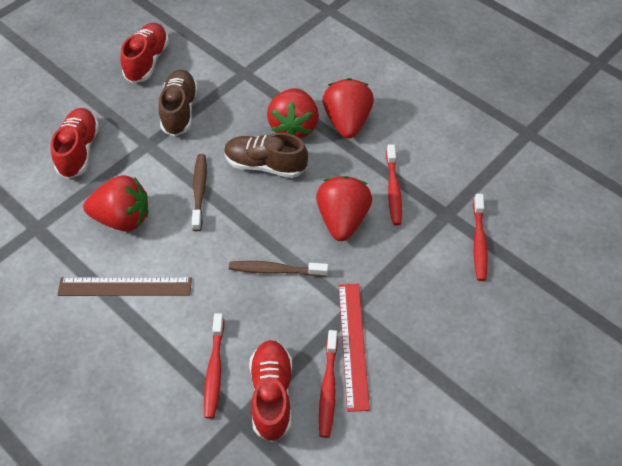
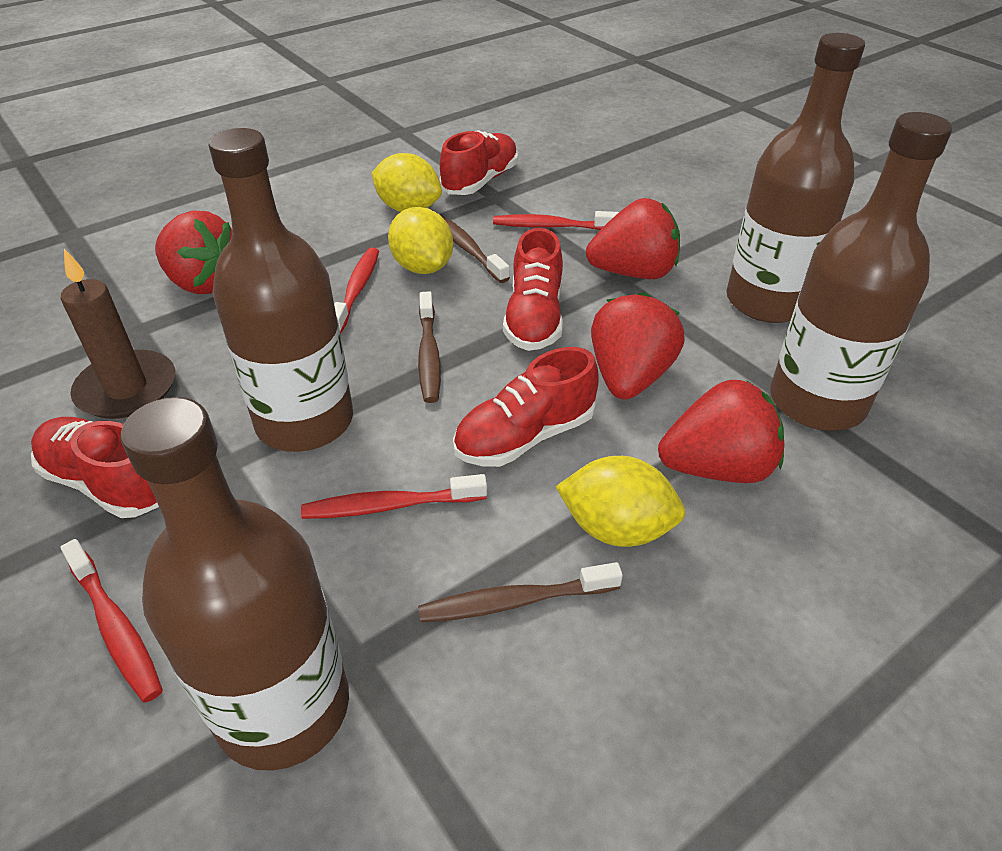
brown bottle: none = 0 -> [121,397,349,771] [209,128,353,452] [726,33,865,323] [770,112,952,430] = 4
brown candle: none = 0 -> [61,249,175,419] = 1
brown ruler: [57,277,192,296] = 1 -> none = 0
brown shoe: [159,70,198,136] [224,133,308,178] = 2 -> none = 0
brown toothbrush: [192,154,207,231] [229,261,328,277] = 2 -> [418,291,441,403] [418,562,623,623] [442,216,510,283] = 3
red ruler: [338,284,370,412] = 1 -> none = 0
red shoe: [50,108,99,179] [120,23,169,83] [249,340,292,442] = 3 -> [31,417,159,518] [440,130,518,195] [453,347,599,467] [503,228,563,351] = 4
yellow lemon: none = 0 -> [371,153,442,212] [388,207,453,274] [556,456,686,547] = 3

